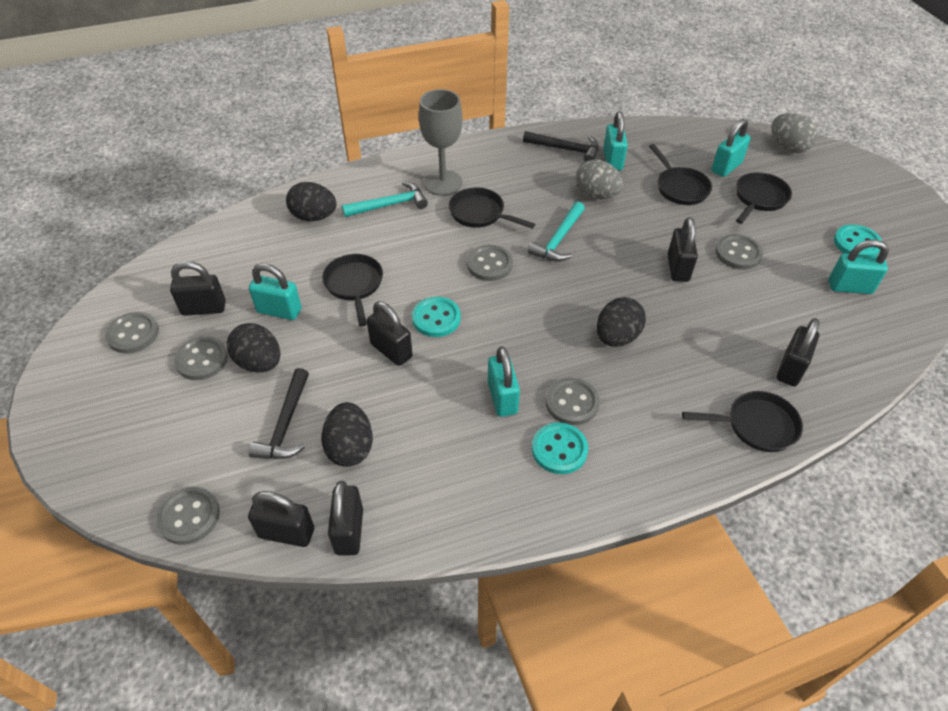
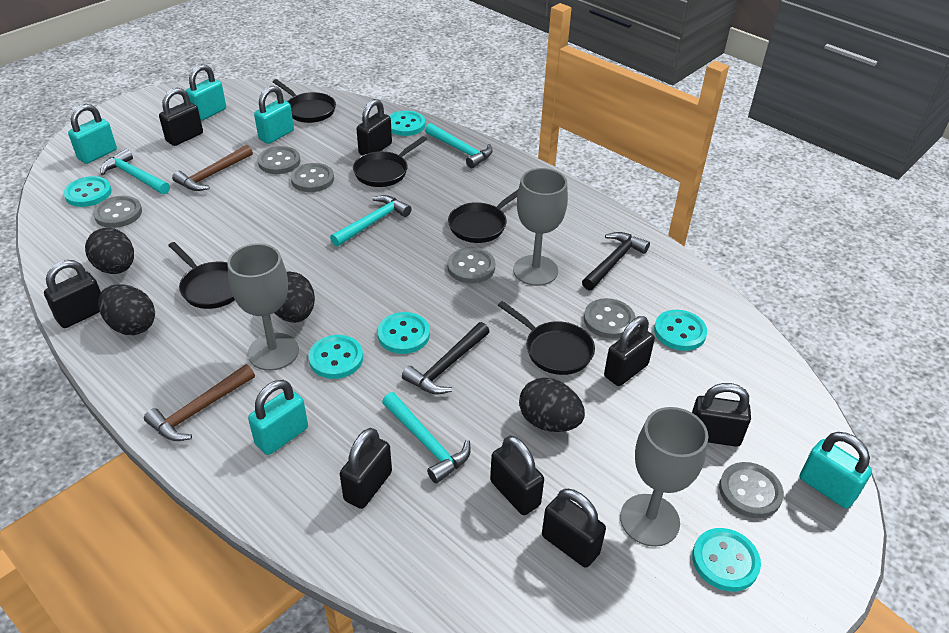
black padlock: [170,261,226,316] [248,491,314,547] [328,481,363,556] [367,301,413,366] [668,217,698,282] [777,318,819,386] = 6 -> [44,260,101,328] [159,88,203,146] [340,428,392,509] [357,99,392,155] [490,436,544,515] [542,489,606,568] [604,316,655,386] [692,383,751,447] = 8
brown hammer: none = 0 -> [144,364,255,441] [172,145,253,191] = 2
grey egg: [575,159,623,199] [771,113,818,153] = 2 -> none = 0
grey goblet: [419,89,463,196] = 1 -> [227,243,299,371] [513,168,568,286] [620,407,708,547] = 3
turquoise button: [412,297,461,337] [532,422,588,474] [834,224,882,256] = 3 -> [63,176,112,207] [308,335,363,379] [377,312,430,354] [389,111,425,136] [654,310,707,351] [692,528,761,592] = 6
turquoise hammer: [342,182,428,217] [528,202,585,261] = 2 -> [100,149,170,194] [330,195,412,247] [382,392,471,483] [425,123,493,168] = 4

